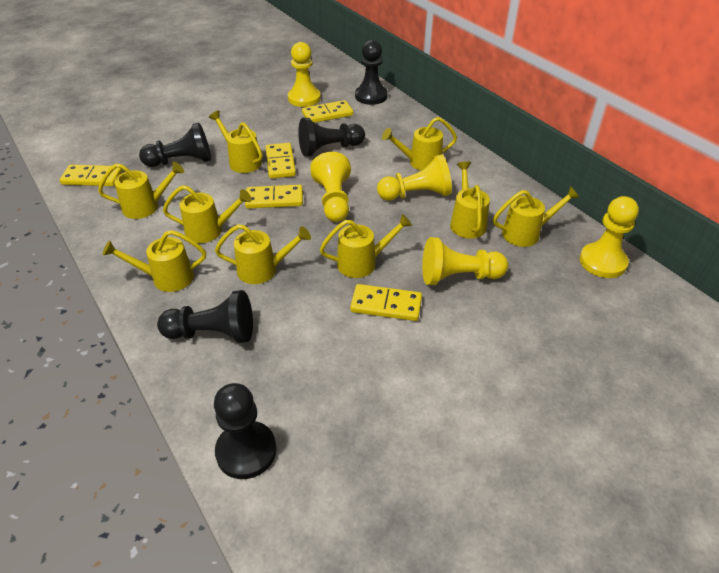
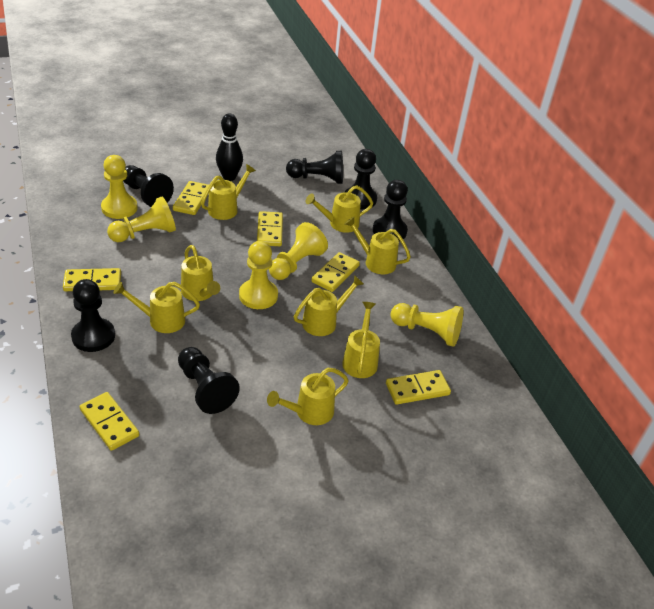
black bowling pin: none = 0 -> [216,113,243,181] = 1
black pawn: [139,123,211,167] [157,290,253,343] [214,383,277,479] [298,118,365,157] [355,40,388,105] = 5 -> [71,279,115,352] [123,165,174,207] [178,347,240,414] [286,151,343,184] [345,149,377,209] [373,180,408,241] = 6
yellow domino: [59,165,122,186] [245,185,303,209] [266,143,296,179] [302,100,353,123] [350,284,422,321] = 5 -> [63,268,121,291] [80,392,139,451] [173,181,209,215] [257,211,283,246] [311,252,360,292] [386,370,451,405] = 6
yellow watering can: [98,162,184,219] [102,230,206,292] [163,185,252,243] [209,111,263,173] [215,224,311,284] [320,214,412,278] [382,117,457,171] [450,161,490,239] [493,186,580,247] = 9 -> [113,282,200,333] [181,245,220,301] [201,164,256,220] [267,368,349,425] [294,275,364,336] [306,185,373,233] [342,302,380,378] [345,217,411,274] = 8

